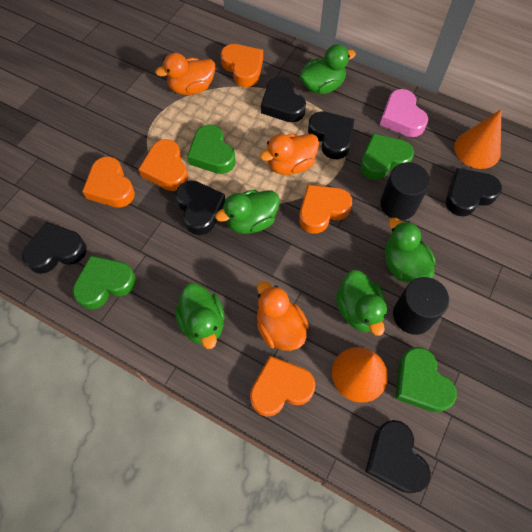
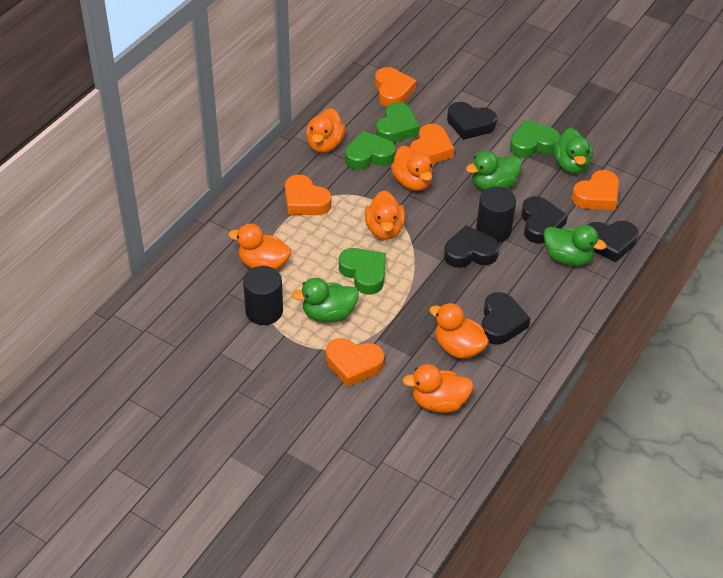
black heart: [22,222,87,274] [175,180,226,235] [261,76,306,122] [308,111,354,159] [365,420,431,493] [446,168,502,216] = 6 -> [444,225,499,268] [447,102,497,140] [481,292,531,345] [521,196,568,244] [588,221,638,262] = 5
green duck: [175,283,225,349] [215,190,280,234] [299,44,356,94] [336,270,387,336] [385,218,435,283] = 5 -> [292,278,359,322] [466,151,522,190] [543,225,606,266] [553,128,593,174] = 4
orange cone: [332,347,388,403] [454,110,501,169] = 2 -> none = 0
orange duck: [155,53,215,95] [257,281,309,351] [260,134,319,175] = 3 -> [228,224,291,270] [306,108,345,153] [365,190,405,240] [391,146,433,191] [402,364,473,413] [429,303,489,359] = 6
pink heart: [380,89,428,137] = 1 -> none = 0

